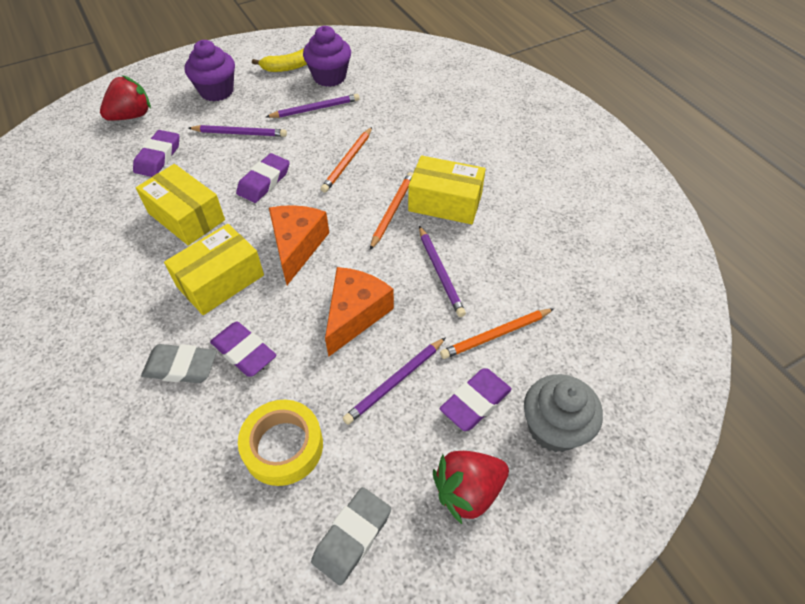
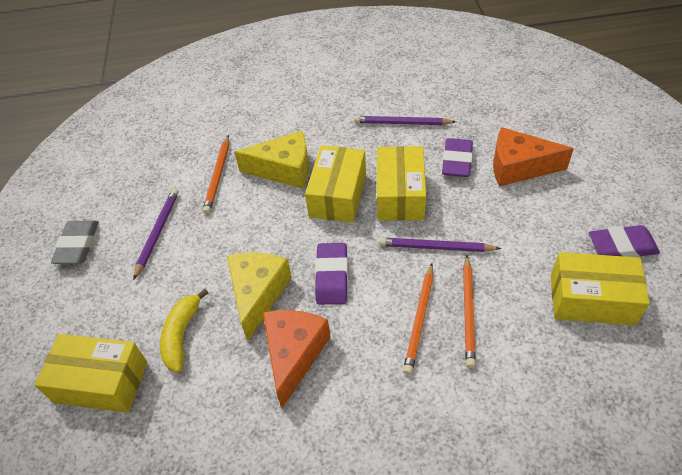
grey cupcake: [524,374,603,453] = 1 -> none = 0
grey eraser: [141,344,217,383] [311,487,391,586] = 2 -> [51,221,99,264] = 1
purple cupcake: [185,40,235,101] [303,26,351,87] = 2 -> none = 0
purple eraser: [133,130,179,177] [210,321,277,377] [236,153,290,203] [440,369,512,431] = 4 -> [315,243,348,305] [442,138,473,177] [589,225,660,258] = 3
purple pencil: [189,125,287,137] [266,94,360,118] [343,337,446,425] [419,226,466,317] = 4 -> [133,189,179,280] [354,116,456,125] [379,238,501,252] = 3
red strawberry: [100,75,151,121] [433,451,509,524] = 2 -> none = 0
yellow box: [136,164,225,246] [164,224,264,315] [408,155,486,224] = 3 -> [34,334,147,413] [305,145,366,223] [377,146,426,221] [551,252,650,326] = 4
yellow cheese: none = 0 -> [227,252,292,341] [234,131,309,188] = 2
yellow tape: [238,400,323,486] = 1 -> none = 0

